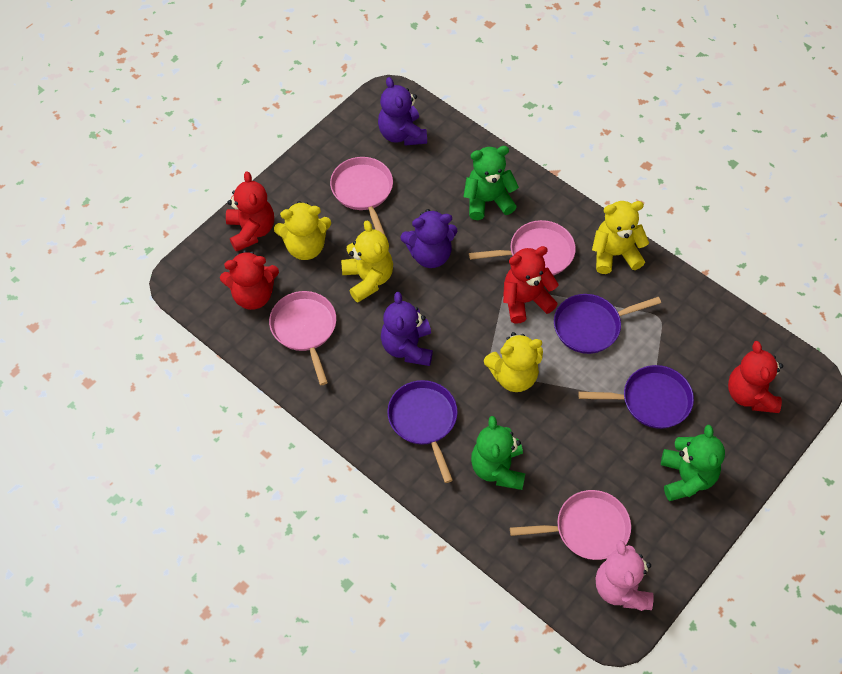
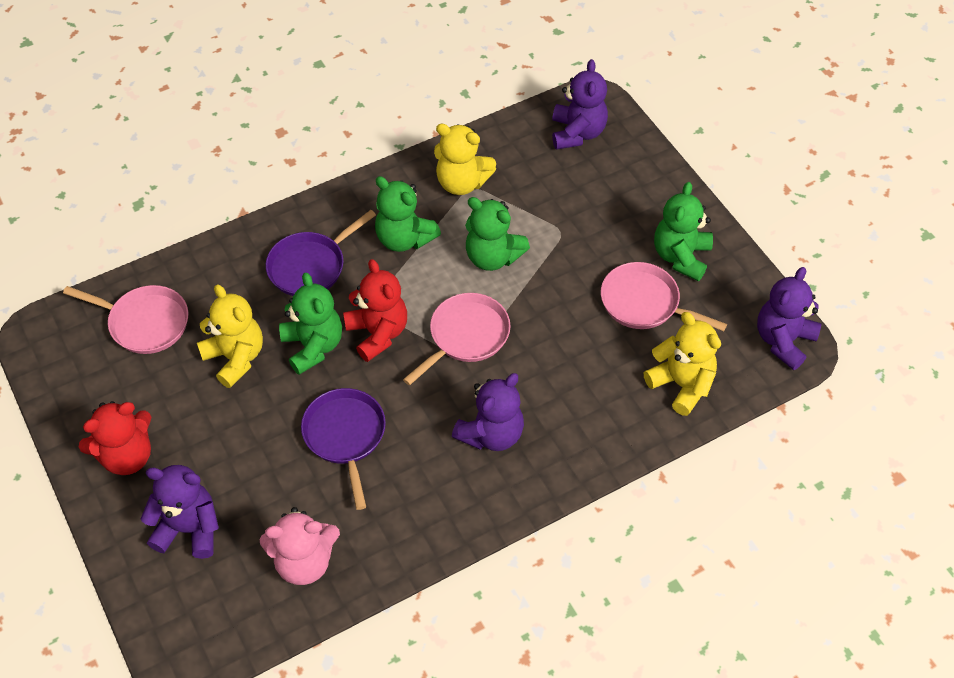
green teddy bear: [463,146,519,220] [471,416,525,490] [661,425,725,501] = 3 -> [279,273,342,375] [375,176,441,252] [465,197,530,271] [654,182,713,281] = 4
pink pan: [269,291,336,385] [330,157,393,236] [469,220,576,275] [510,490,631,560] = 4 -> [63,285,188,354] [403,293,511,385] [601,262,727,331] = 3
purple pan: [387,380,458,483] [554,294,661,354] [578,365,694,429] = 3 -> [266,210,376,296] [301,388,386,510] = 2
purple teddy bear: [378,77,427,146] [381,292,433,366] [400,209,458,268] = 3 -> [141,465,219,559] [452,373,524,451] [552,59,608,150] [757,267,821,370] = 4
red teddy bear: [220,250,279,310] [226,171,274,252] [503,246,559,324] [728,341,783,413] = 4 -> [79,401,151,475] [343,259,407,362] = 2
yellow teddy bear: [274,201,331,260] [341,221,393,302] [484,332,543,392] [592,201,649,274] = 4 -> [197,284,263,388] [434,123,496,195] [644,312,721,416] = 3

